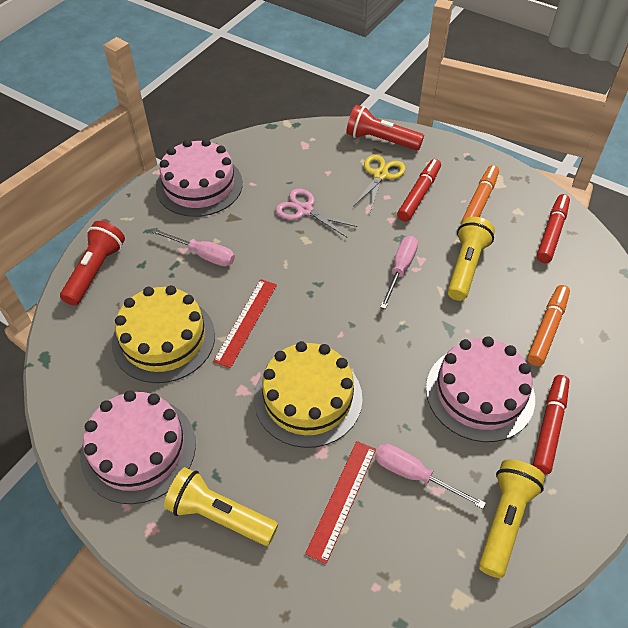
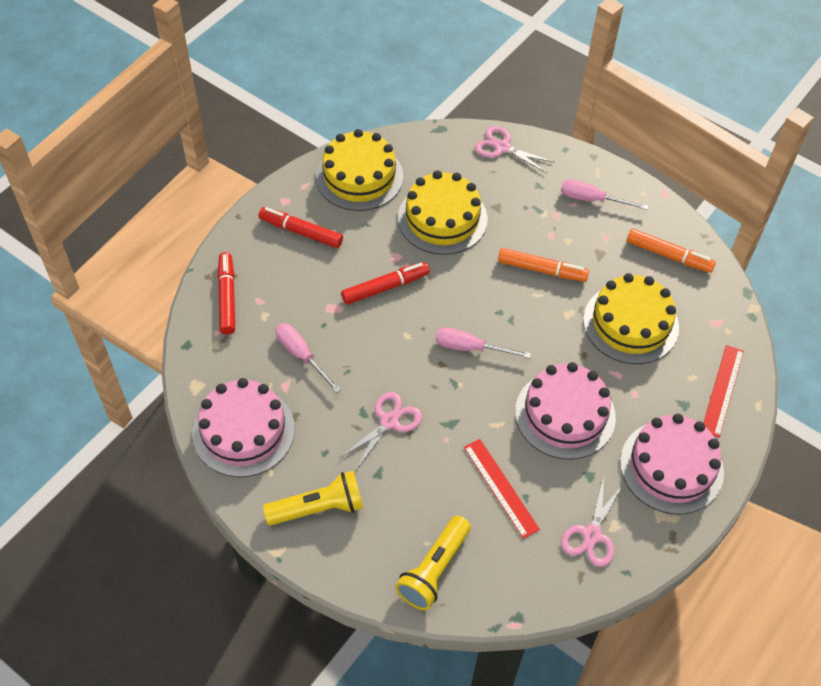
pink scissors: [276,189,357,237] = 1 -> [340,392,422,470] [475,126,555,173] [561,477,625,567] = 3
red flashlight: [60,221,125,306] [346,105,424,151] = 2 -> none = 0
yellow cake: [112,285,215,383] [254,341,362,448] = 2 -> [316,129,403,211] [398,171,488,255] [583,273,679,364] = 3
yellow flashlight: [164,467,278,546] [448,217,495,301] [479,459,545,578] = 3 -> [263,471,363,525] [395,516,471,610] = 2
yellow scissors: [354,155,406,212] = 1 -> none = 0

